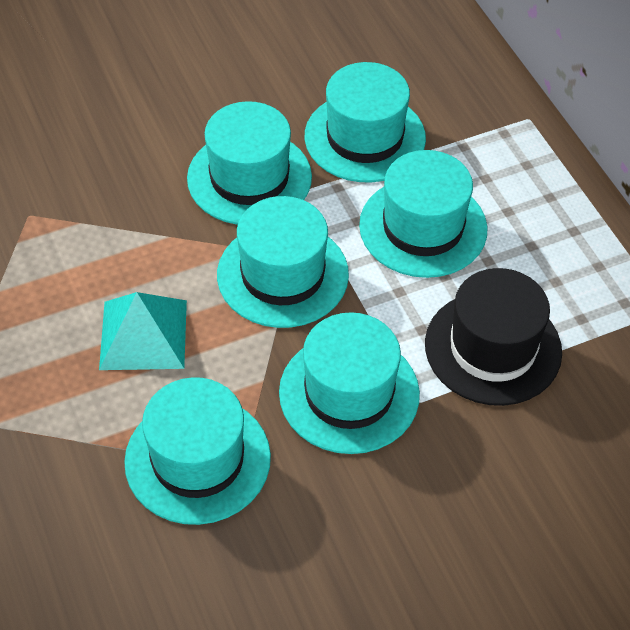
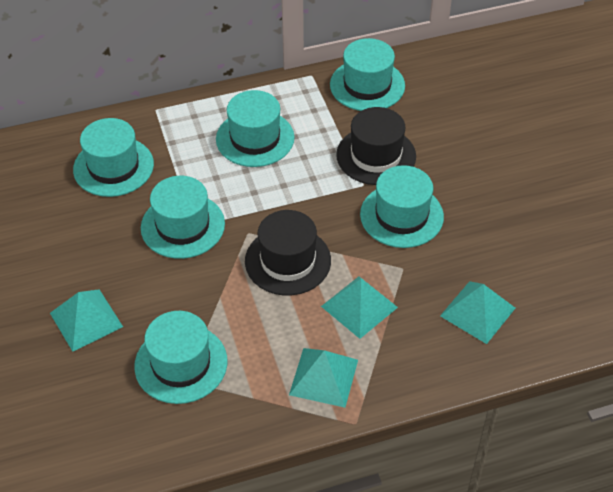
black hat: [425,268,562,406] = 1 -> [245,210,331,295] [336,107,416,185] = 2
turquoise pyramid: [99,292,187,370] = 1 -> [50,289,123,352] [289,348,358,408] [321,276,398,339] [440,281,515,344] = 4

